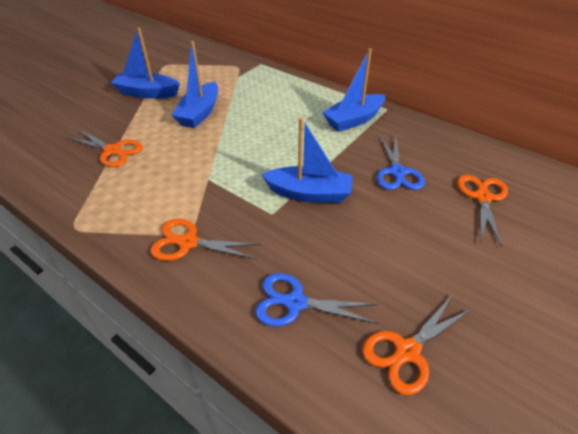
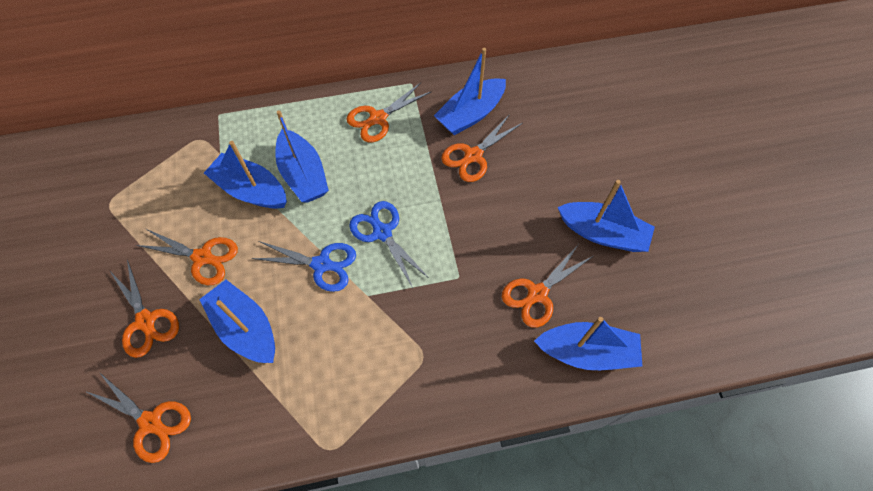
blue boat: [111,27,180,99] [171,41,218,128] [261,118,353,203] [322,48,385,132] = 4 -> [199,280,275,363] [204,141,287,209] [275,110,329,203] [434,48,506,135] [534,317,642,370] [558,180,655,252] = 6
orange scissors: [66,129,143,167] [150,219,261,261] [362,294,472,395] [457,175,508,247] = 4 -> [85,372,191,463] [109,260,179,358] [136,229,238,285] [346,83,431,143] [441,114,523,182] [502,245,593,328] = 6

